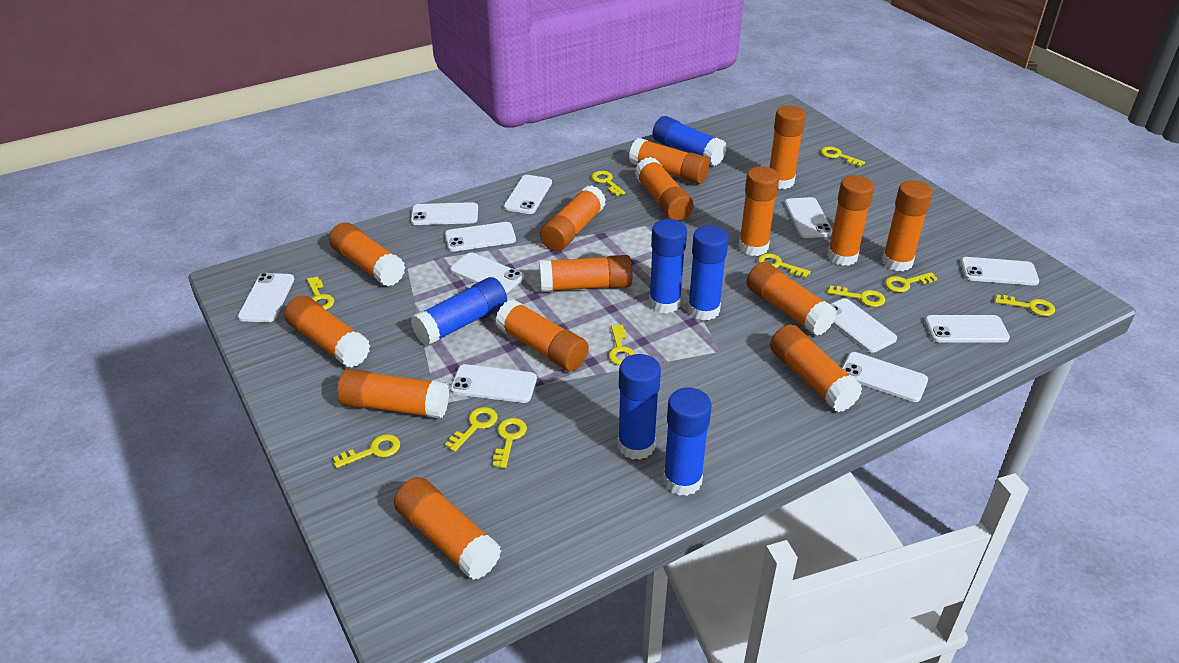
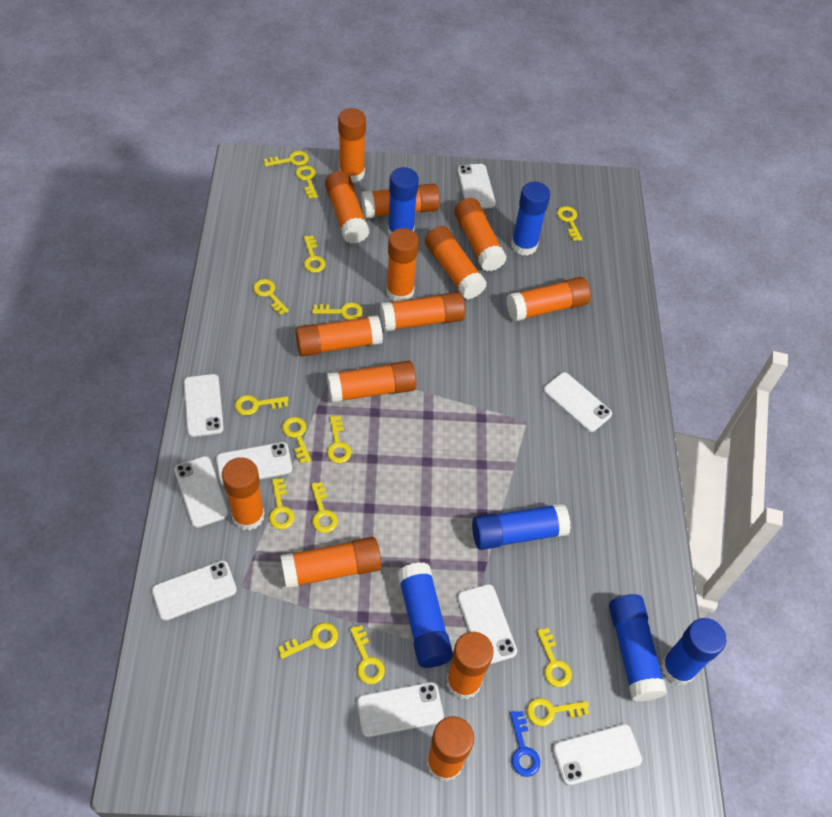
blue key: none = 0 -> [510,711,540,777] = 1
orange glue stick: [284,296,370,368] [329,222,405,286] [337,369,449,419] [394,477,501,580] [495,299,589,371] [539,255,632,292] [540,185,606,251] [629,138,710,184] [634,157,693,221] [739,166,779,256] [747,262,837,336] [769,106,806,189] [770,324,863,412] [827,175,874,266] [882,180,933,271] = 15 -> [222,457,265,530] [280,537,381,589] [295,315,383,356] [325,171,369,244] [327,361,416,403] [338,108,366,183] [361,183,440,218] [380,292,465,331] [386,228,419,302] [425,226,487,299] [427,716,474,782] [446,632,494,699] [454,198,507,271] [507,277,591,322] = 14
white phone: [238,273,294,322] [411,202,478,225] [445,222,516,252] [450,252,524,293] [450,364,537,403] [504,175,552,214] [785,197,833,238] [830,298,897,353] [842,352,928,402] [925,315,1010,343] [960,257,1039,286] = 11 -> [152,560,237,621] [174,456,229,528] [184,374,224,437] [216,442,292,486] [357,682,444,737] [457,164,496,209] [457,584,517,664] [543,372,612,432] [553,724,642,785] = 9
yellow key: [307,276,334,310] [333,434,400,468] [445,407,498,452] [493,418,527,468] [591,171,625,196] [608,325,635,365] [758,253,811,278] [821,147,865,167] [828,285,886,307] [885,272,937,292] [995,294,1055,316] = 11 -> [235,395,289,416] [253,279,289,315] [264,151,309,167] [269,478,295,529] [278,623,338,659] [282,417,311,464] [295,165,318,199] [304,236,326,273] [311,482,338,533] [312,302,363,320] [327,416,352,463] [350,625,385,684] [527,698,589,726] [537,628,572,687] [557,206,582,241] = 15

